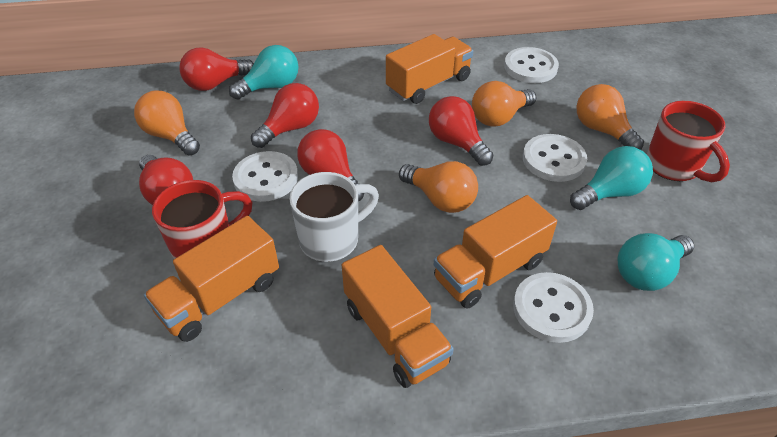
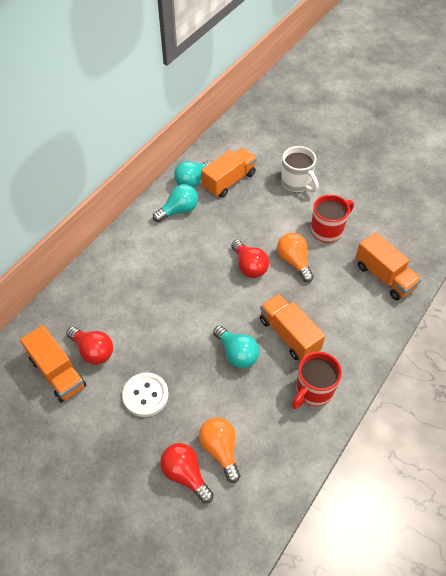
orange light bulb: [134,90,200,156] [399,161,478,213] [472,81,536,127] [576,84,644,150] = 4 -> [199,418,241,483] [277,233,314,282] = 2
red light bulb: [139,155,193,205] [179,47,254,91] [251,83,319,148] [297,129,364,202] [429,96,493,166] = 5 -> [66,327,113,365] [160,443,214,503] [231,240,269,278] = 3
white button: [232,151,298,202] [504,47,559,83] [513,272,594,343] [523,134,587,182] = 4 -> [122,372,169,417] = 1

